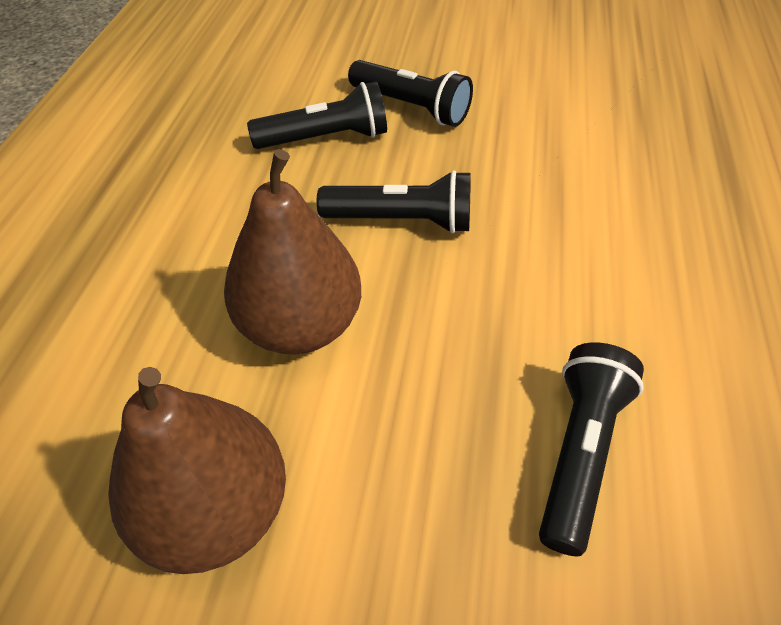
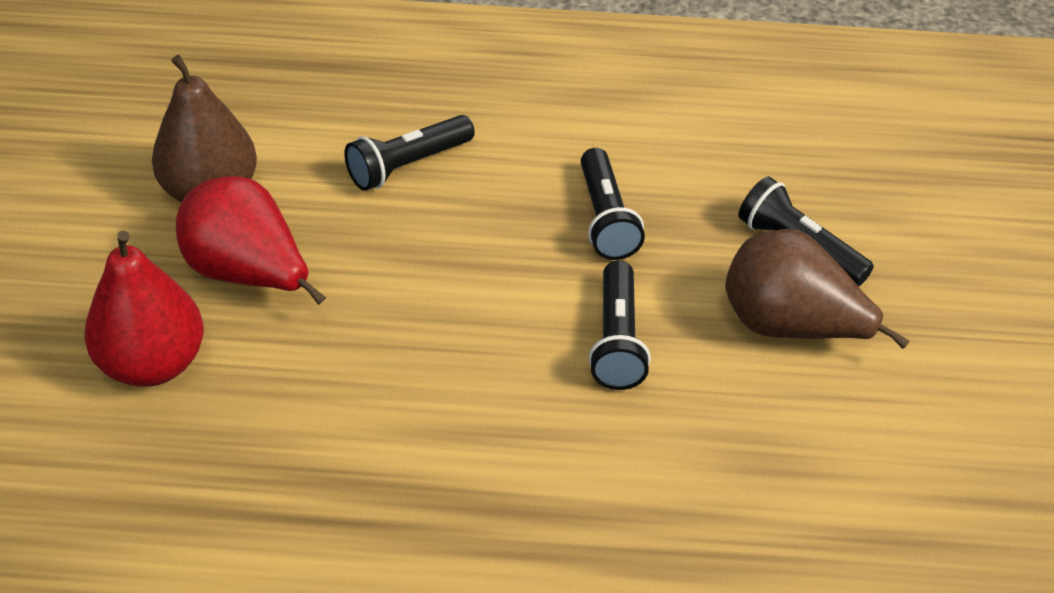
red pear: none = 0 -> [84,230,204,387] [176,176,326,305] = 2

